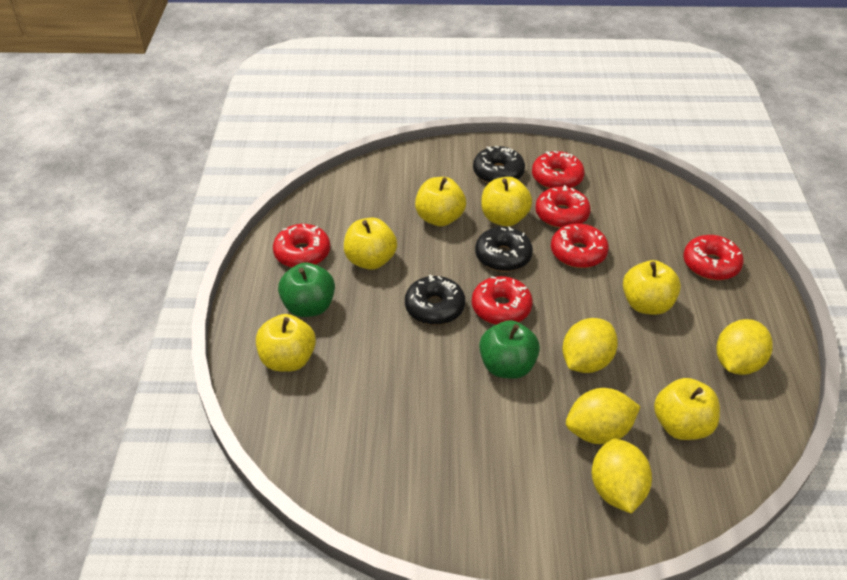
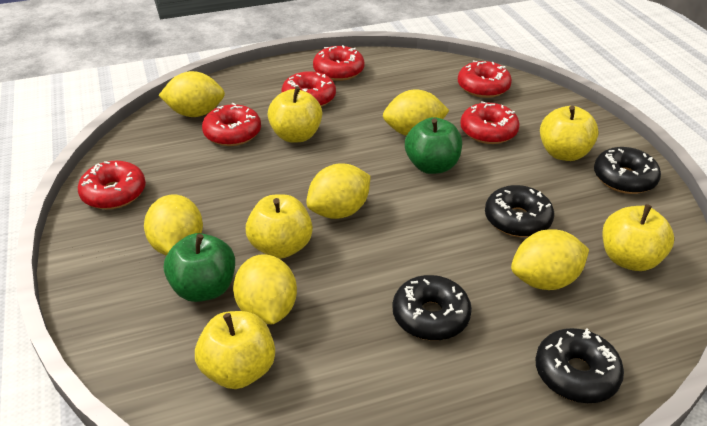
black donut: [405,275,465,325] [473,146,525,183] [475,227,533,271] = 3 -> [392,275,472,341] [485,185,554,237] [535,328,624,403] [594,147,661,194] = 4
yellow apple: [256,314,316,372] [344,218,397,270] [415,177,466,227] [481,177,532,226] [623,260,681,315] [654,378,720,440] = 6 -> [195,311,275,389] [246,194,313,259] [268,87,322,143] [540,106,599,161] [603,204,674,271] = 5
yellow lemon: [562,318,618,373] [566,388,641,444] [592,439,652,514] [716,319,773,375] = 4 -> [144,194,203,256] [158,71,225,117] [233,254,297,324] [306,163,371,219] [383,89,450,136] [511,230,589,290] = 6

